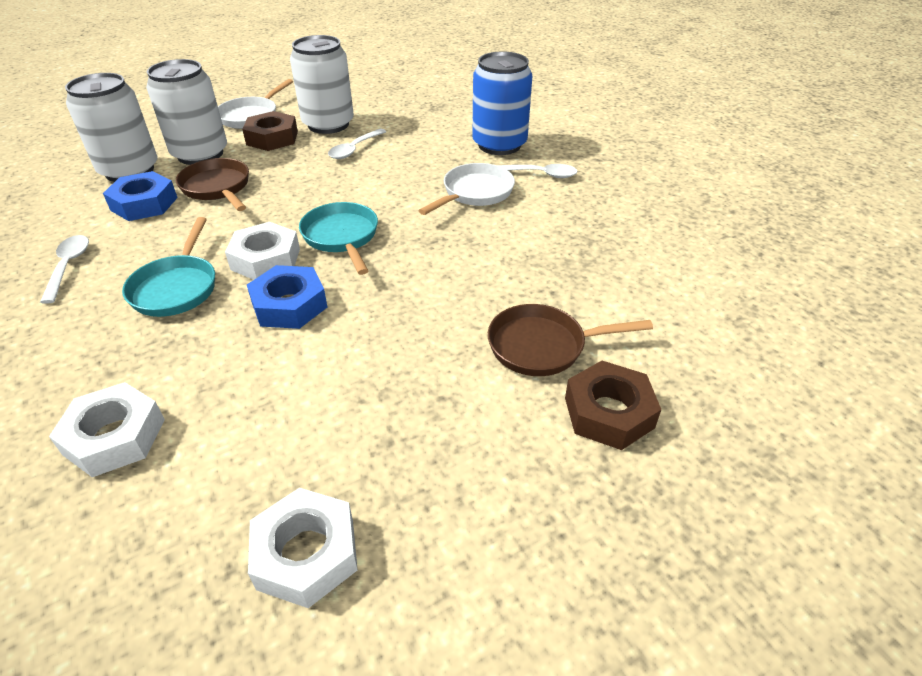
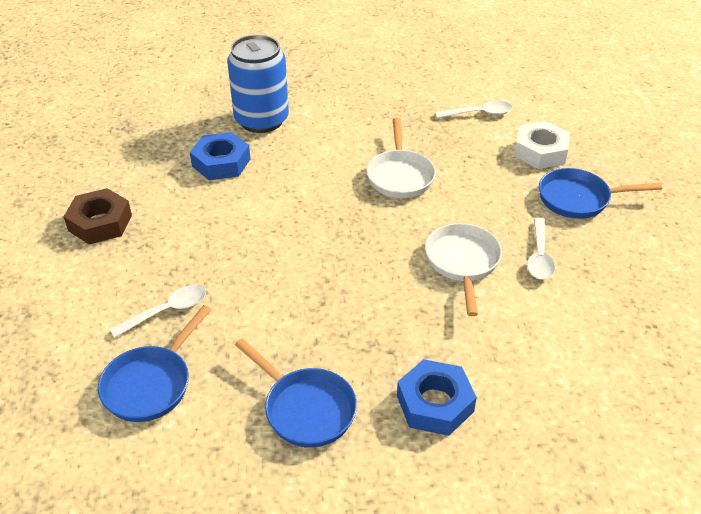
blue pan: none = 0 -> [98,305,211,422] [235,338,357,448] [539,168,662,219] = 3
brown nut: [242,111,298,151] [565,361,661,450] = 2 -> [64,188,132,244] = 1
brown pan: [176,158,249,211] [488,304,653,376] = 2 -> none = 0
turquoise pan: [122,217,215,317] [299,202,378,275] = 2 -> none = 0
white can: [65,73,158,182] [146,59,227,165] [290,35,354,134] = 3 -> none = 0
white nut: [49,382,165,477] [225,222,300,280] [248,488,358,608] = 3 -> [514,121,570,169] = 1

